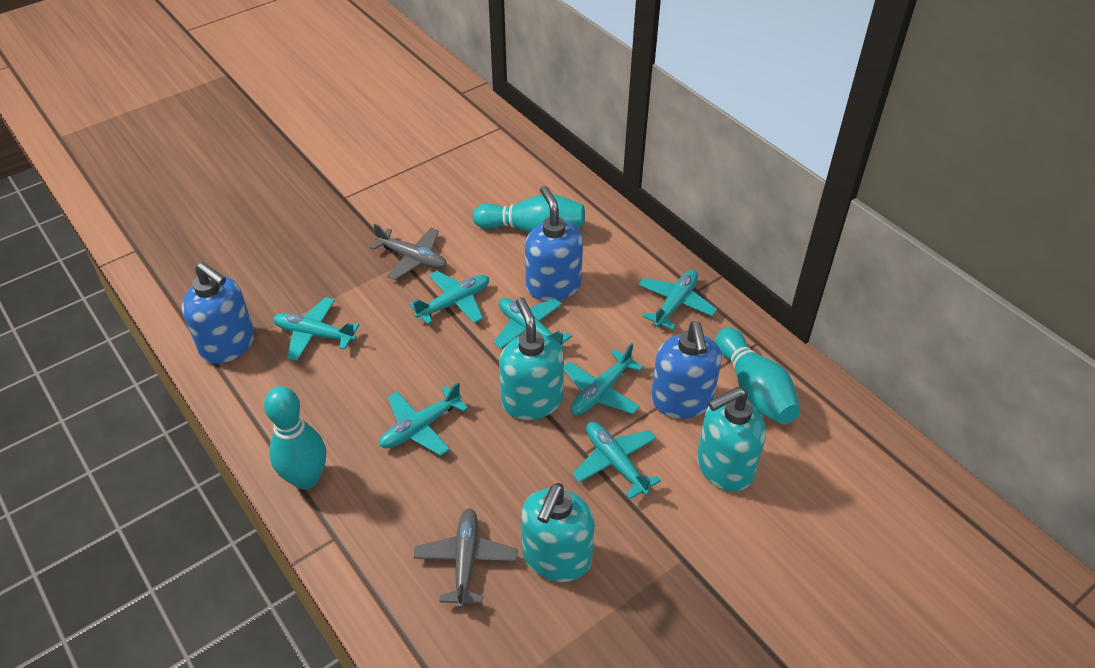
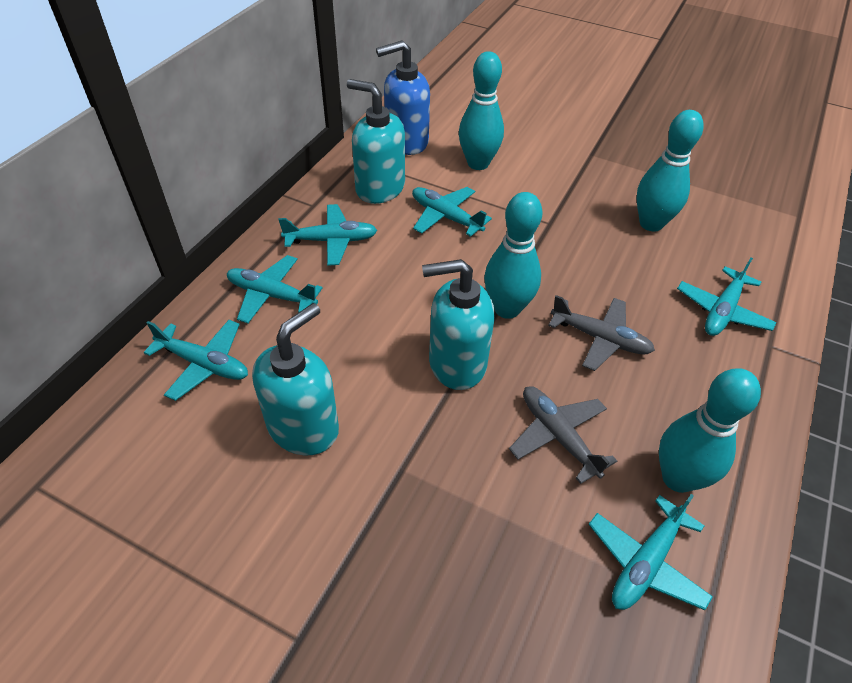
blue soap dispenser: [182,262,254,364] [525,186,583,301] [651,321,722,418] = 3 -> [376,40,430,155] = 1
turquoise bowling pin: [264,386,326,490] [472,194,585,233] [716,328,800,424] = 3 -> [459,51,504,170] [484,192,542,319] [637,110,703,232] [659,368,761,493] = 4
turquoise plane: [273,297,359,361] [379,382,468,456] [409,271,489,324] [493,298,572,349] [564,343,643,415] [572,422,661,500] [638,269,717,330] = 7 -> [144,320,248,401] [227,255,323,323] [278,204,377,266] [412,187,492,237] [588,494,713,610] [677,257,777,336] = 6

